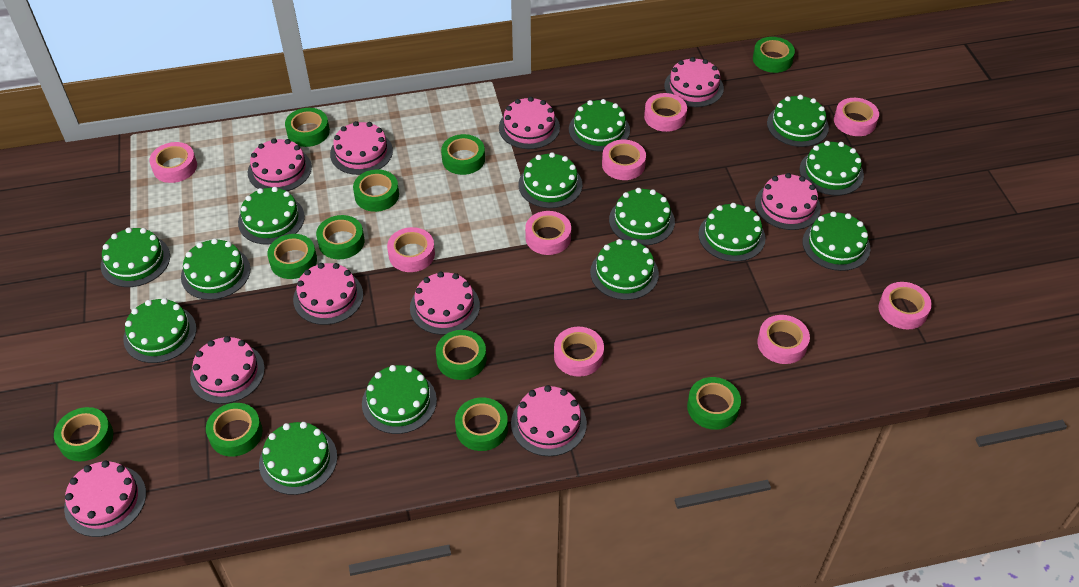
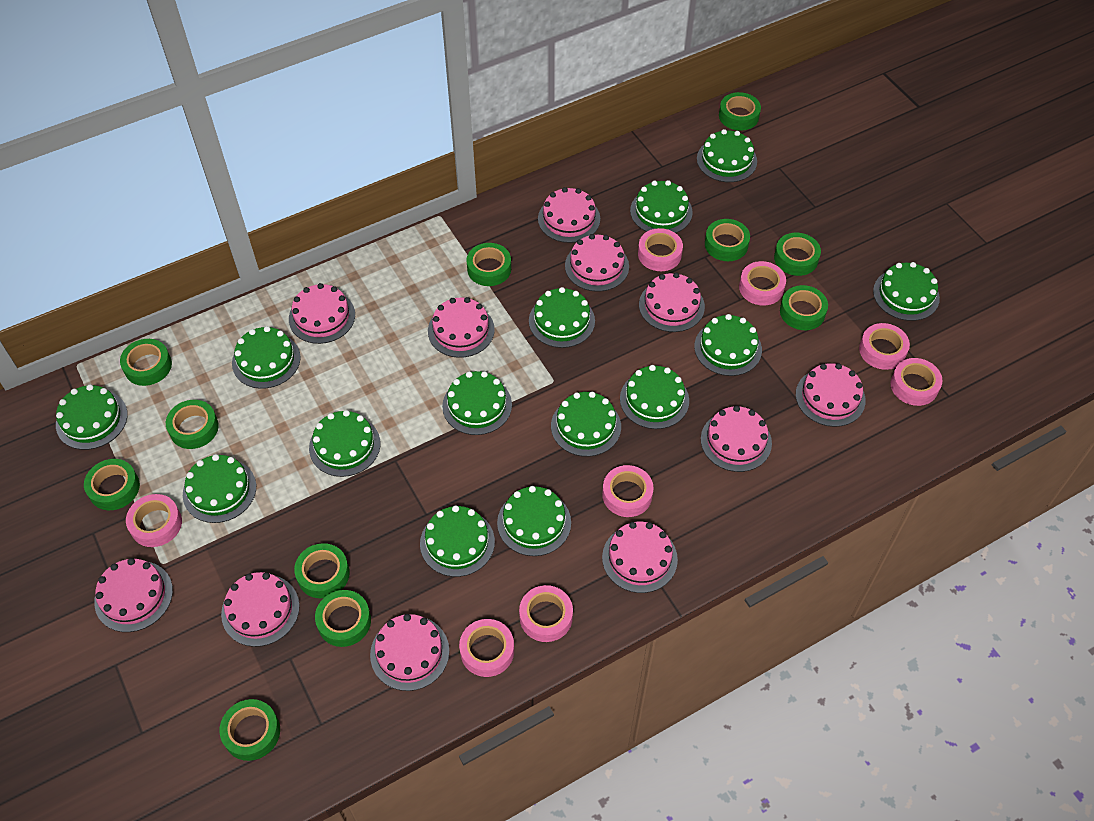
pink cake: [64,461,146,537] [190,336,265,404] [248,138,312,191] [293,263,363,325] [330,121,393,175] [410,272,480,335] [499,97,560,149] [511,385,587,456] [664,57,724,107] [755,173,821,230] = 10 -> [94,558,173,632] [221,572,300,647] [289,283,355,344] [370,614,449,691] [428,297,495,358] [538,187,600,243] [565,234,629,292] [602,522,678,593] [639,273,705,332] [701,406,772,472] [796,363,866,427] = 11
pink tape: [149,142,197,183] [387,227,435,272] [525,211,571,255] [554,327,604,377] [602,140,646,180] [644,93,687,132] [757,315,810,364] [834,98,879,136] [878,282,932,329] = 9 -> [126,494,182,547] [459,619,514,677] [519,585,573,642] [602,465,654,517] [638,228,683,271] [739,261,786,305] [859,323,910,370] [890,358,943,406] = 8

